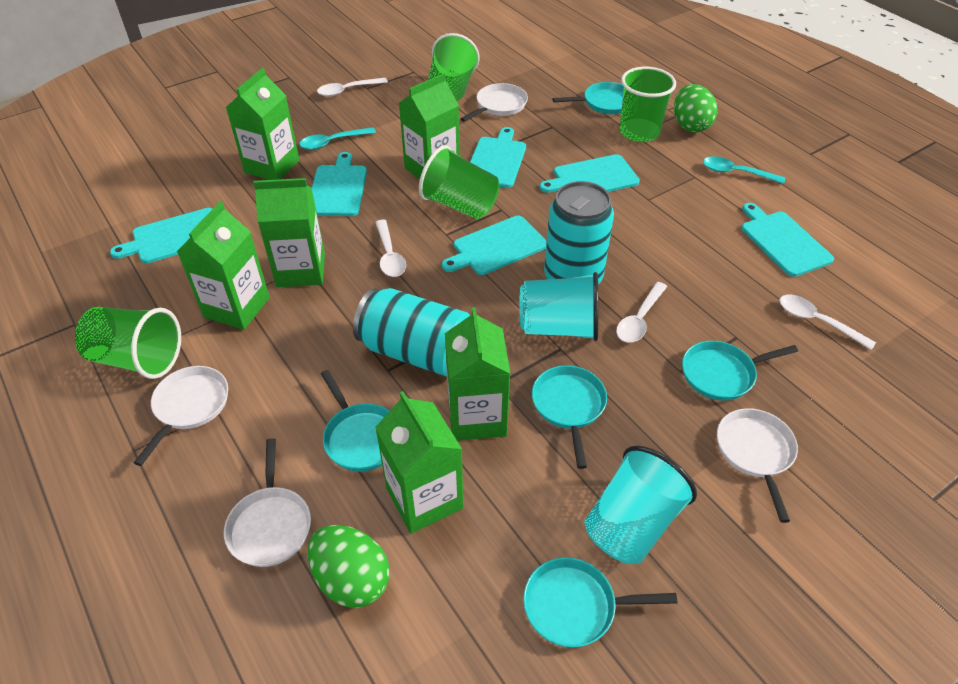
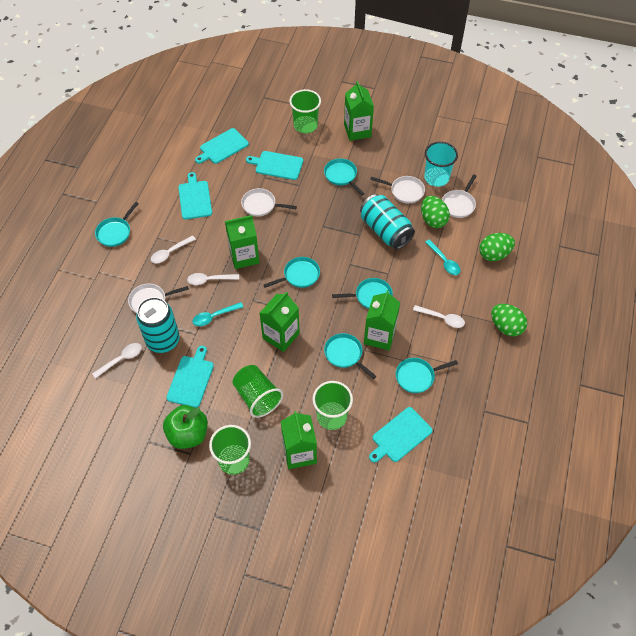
green apple: none = 0 -> [163,405,208,449] = 1
green carton: [177,201,270,330] [226,68,300,180] [253,178,325,287] [375,391,464,534] [399,73,460,179] [445,307,510,441] = 6 -> [225,215,260,269] [260,291,300,352] [281,411,317,469] [344,81,374,141] [364,290,400,350] = 5
green egg: [308,525,389,608] [674,84,718,133] = 2 -> [421,196,450,228] [479,233,515,261] [491,304,527,336] = 3
turquoise cup: [519,272,598,341] [585,446,697,564] = 2 -> [424,141,458,187] = 1
turquoise cutting board: [110,208,212,263] [312,152,367,216] [442,216,547,275] [470,127,526,188] [539,154,640,193] [741,203,834,277] = 6 -> [166,346,214,408] [178,172,212,219] [195,128,249,164] [246,151,303,180] [369,407,433,462] = 5
turquoise pan: [321,370,390,472] [523,557,678,648] [532,365,607,469] [553,82,623,114] [682,341,798,401] = 5 -> [95,202,139,247] [263,257,320,288] [324,158,365,195] [324,333,377,379] [332,278,393,309] [396,358,458,393] = 6

